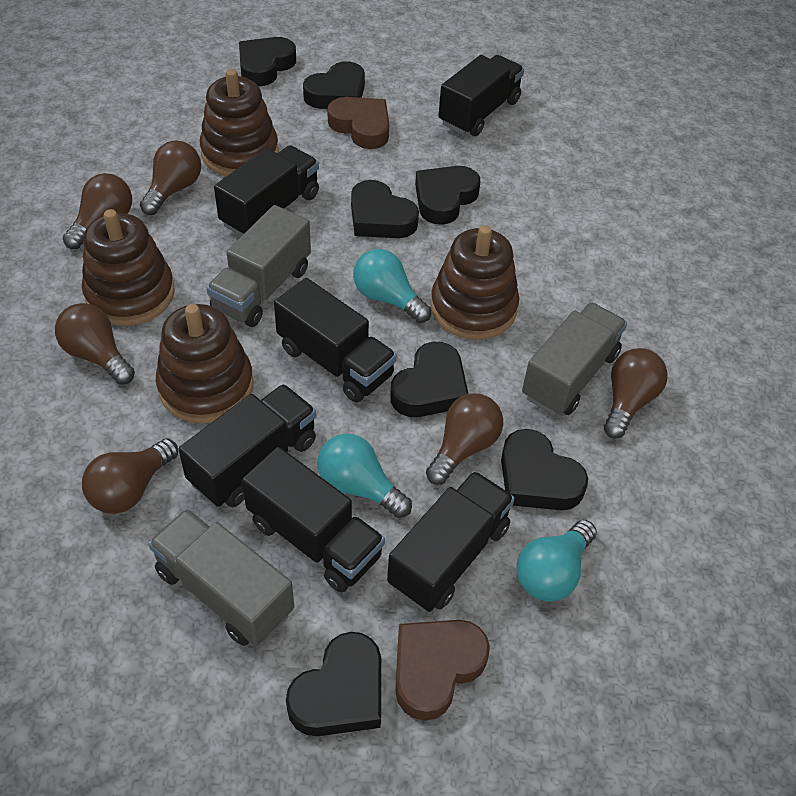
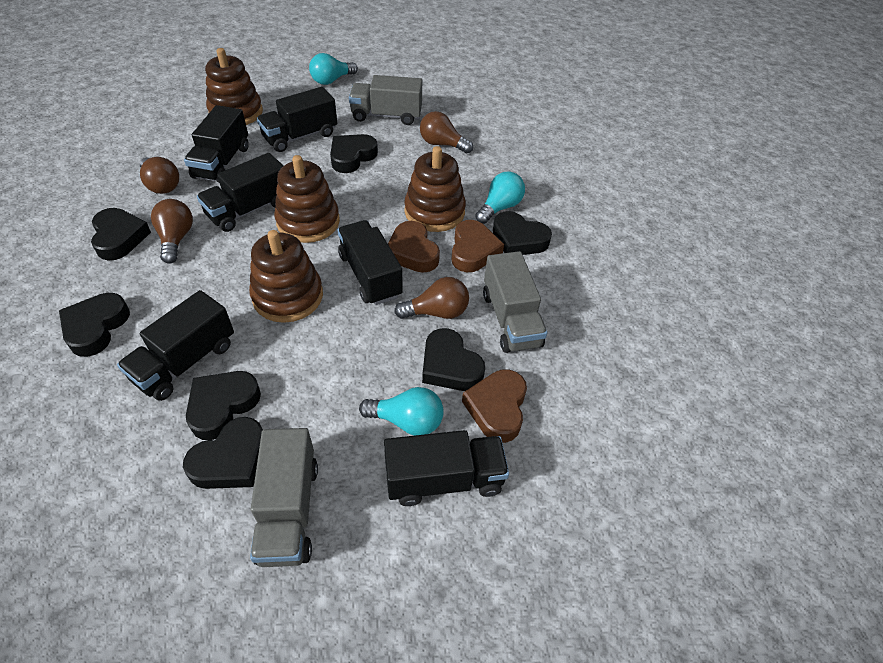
brown heart: [327,97,389,149] [395,620,490,721] = 2 -> [388,221,440,273] [451,220,504,272] [462,369,527,443] = 3
brown light bulb: [55,303,135,385] [63,173,132,249] [82,438,178,514] [140,140,201,215] [426,393,503,485] [604,348,668,439] = 6 -> [140,157,179,194] [151,199,193,264] [394,277,469,319] [420,111,473,153] = 4

